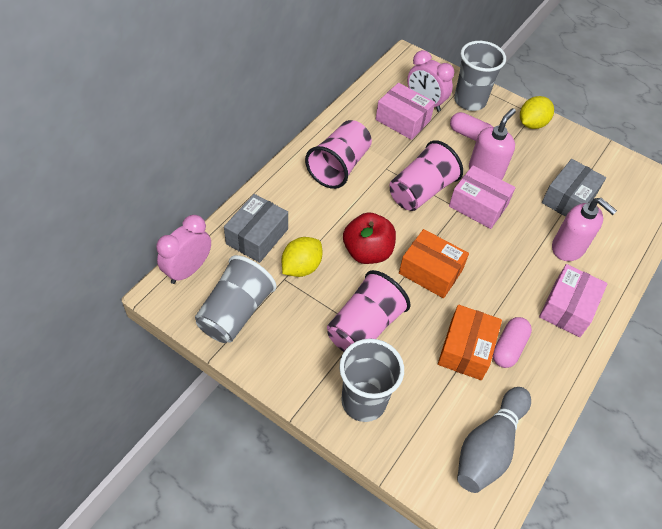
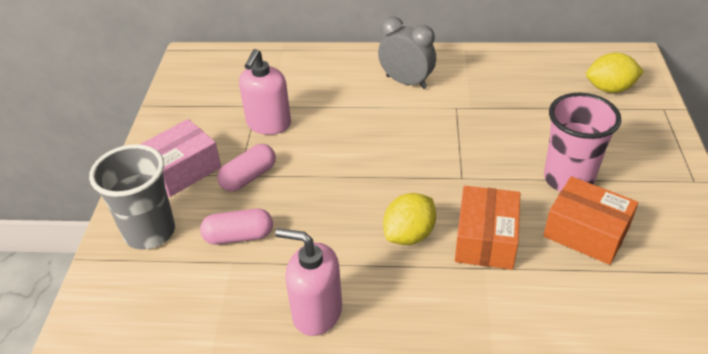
grey bowling pin: [457,387,531,493] = 1 -> none = 0
grey box: [224,194,288,263] [542,159,606,217] = 2 -> none = 0
grey clock: none = 0 -> [378,16,436,89] = 1
grey cup: [195,255,277,343] [339,339,404,422] [454,41,506,111] = 3 -> [89,144,175,250] = 1
pink box: [376,83,435,140] [449,166,515,229] [539,264,607,337] = 3 -> [139,119,221,197] = 1
pink clock: [156,215,211,284] [407,50,454,112] = 2 -> none = 0
pink cup: [305,120,372,189] [327,270,411,352] [390,140,463,211] = 3 -> [544,93,621,192] = 1
red apple: [343,212,396,264] = 1 -> none = 0

